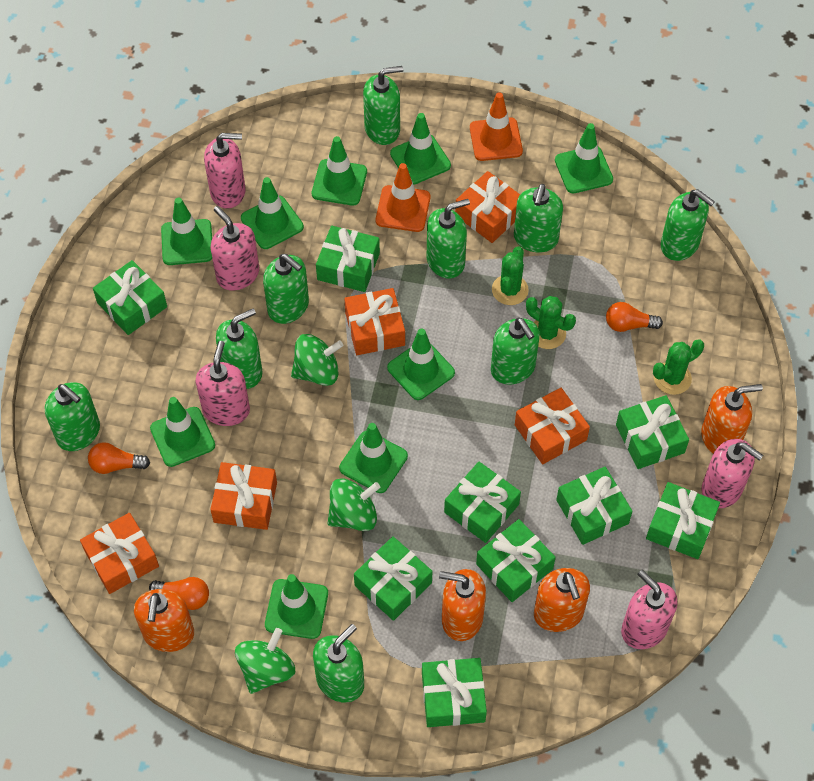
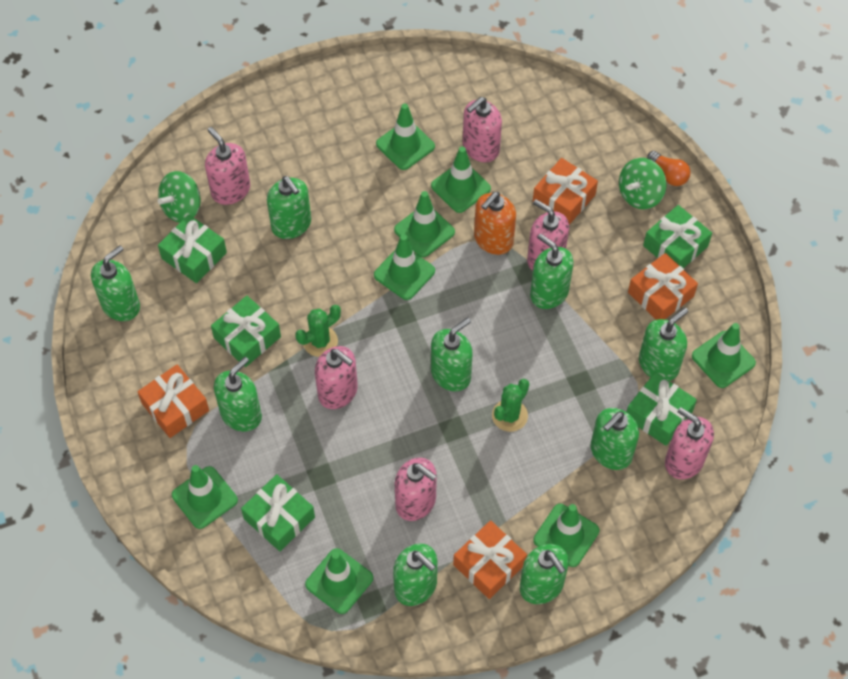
green cactus: [492,246,529,305] [526,296,576,349] [653,339,704,395] = 3 -> [295,305,341,357] [492,379,529,432] = 2
green gift: [93,260,167,335] [316,226,380,292] [354,536,432,621] [422,658,487,727] [444,462,521,543] [476,519,556,602] [556,467,632,545] [616,395,689,469] [646,482,720,559] = 9 -> [158,214,227,283] [211,296,281,367] [241,474,315,551] [627,372,697,446] [643,205,712,268] = 5
green spinning top: [235,628,295,694] [291,334,343,386] [328,479,380,531] = 3 -> [158,171,201,223] [619,158,666,209] = 2
green traffic cone: [150,397,215,467] [161,197,212,265] [241,177,304,249] [265,574,328,639] [312,136,367,205] [339,423,408,493] [387,328,455,400] [390,113,451,185] [555,123,613,194] = 9 -> [172,465,238,529] [305,548,373,614] [374,234,435,300] [376,104,435,170] [394,191,455,257] [431,146,491,213] [534,504,599,567] [692,323,756,388] = 8
orange gift: [80,513,159,594] [210,462,277,530] [344,288,405,355] [455,171,520,243] [515,388,590,464] = 5 -> [137,365,209,438] [453,520,527,599] [533,158,598,225] [628,253,698,320] = 4
orange light bulb: [88,442,150,474] [149,577,209,610] [606,302,663,332] = 3 -> [647,151,691,186] = 1
orange soap dispenser: [134,589,194,652] [439,569,486,641] [534,568,590,632] [701,384,763,454] = 4 -> [474,192,516,255] = 1
orange traffic cone: [376,163,431,232] [470,92,523,161] = 2 -> none = 0
pink soap dispenser: [196,341,250,426] [204,133,246,209] [210,206,259,291] [621,570,678,649] [701,439,763,508] = 5 -> [205,127,250,205] [315,346,358,409] [395,458,437,521] [463,97,502,162] [527,199,569,271] [665,407,714,479] = 6

